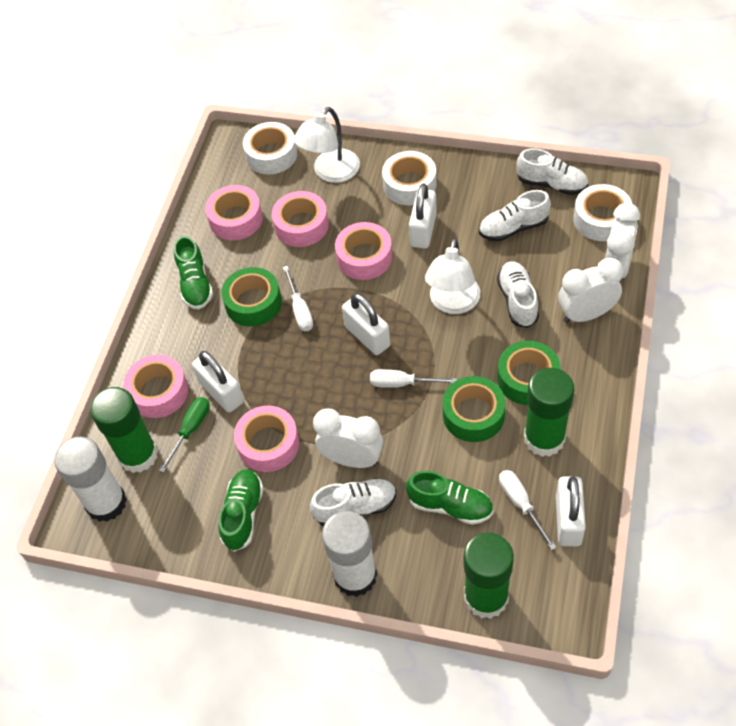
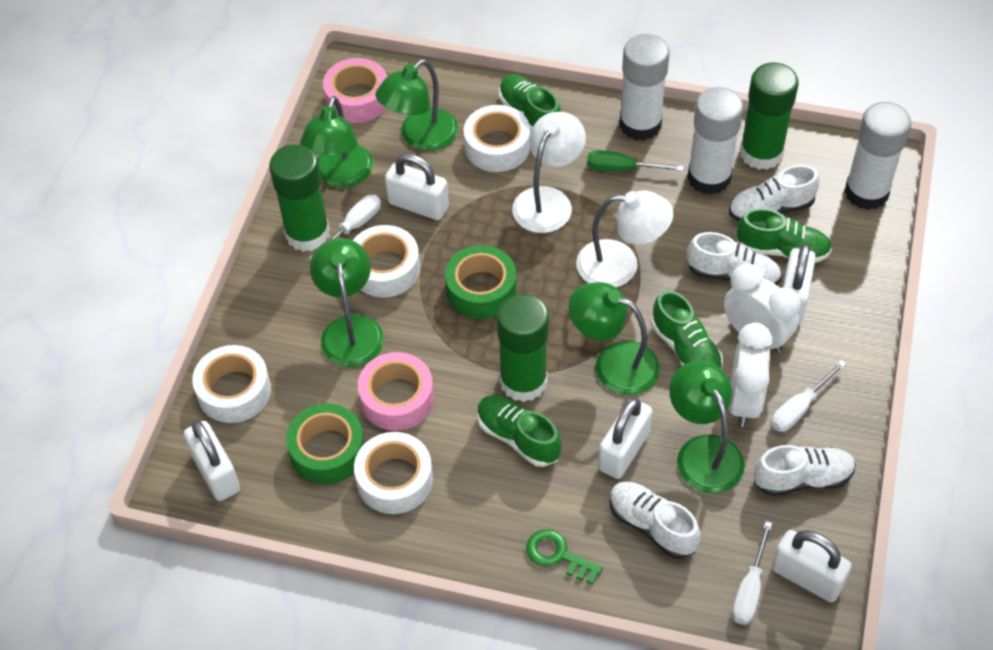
green key: none = 0 -> [526,529,603,584] = 1
green lamp: none = 0 -> [300,96,373,188] [310,238,384,367] [375,59,459,151] [569,282,660,395] [669,360,744,493] = 5
green shoe: [174,236,213,309] [218,469,264,552] [406,471,493,525] = 3 -> [477,395,561,467] [499,74,561,130] [652,290,723,369] [737,208,832,263] = 4
green tape: [221,267,282,327] [442,376,506,442] [497,341,560,405] = 3 -> [286,404,365,485] [445,245,517,319] = 2
pink tape: [123,355,188,418] [205,185,263,240] [234,406,299,472] [272,191,329,247] [335,222,392,280] = 5 -> [323,58,387,123] [358,352,434,431] = 2
white clock: [313,409,383,468] [558,258,624,323] [605,203,640,278] = 3 -> [724,264,801,353] [729,323,772,427] = 2
white glue stick: [54,437,127,522] [322,511,377,597] = 2 -> [619,34,670,141] [687,87,744,195] [844,102,911,210] = 3
white padlock: [192,351,244,412] [342,293,390,355] [409,184,437,248] [556,477,586,546] = 4 -> [184,421,240,501] [385,153,449,220] [598,398,653,479] [772,530,852,602] [783,244,816,325] = 5
white tape: [243,122,297,174] [382,151,437,205] [573,184,632,241] = 3 -> [192,345,271,423] [353,225,420,297] [354,432,433,514] [464,105,530,172] = 4

